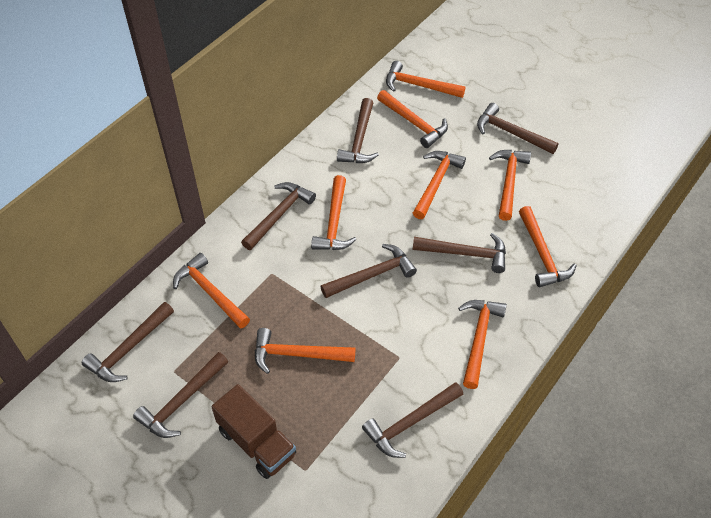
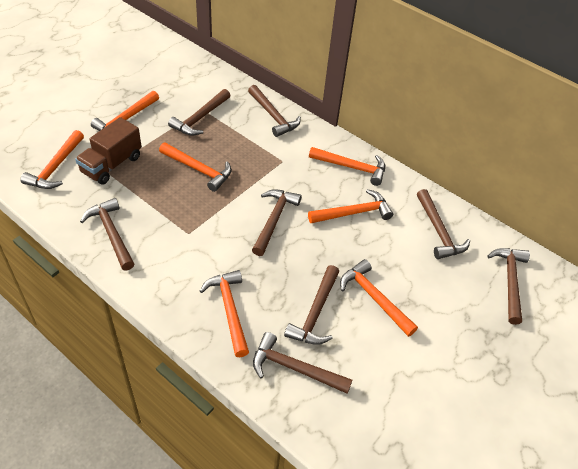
orange hammer: [173,253,250,329] [255,328,355,374] [311,175,356,250] [377,90,448,148] [386,61,465,98] [413,151,466,219] [458,300,507,389] [489,150,531,221] [519,206,577,287] = 9 -> [20,130,84,189] [91,91,159,131] [159,142,232,192] [200,270,249,357] [308,189,393,223] [309,147,385,186] [340,259,418,337] = 7

